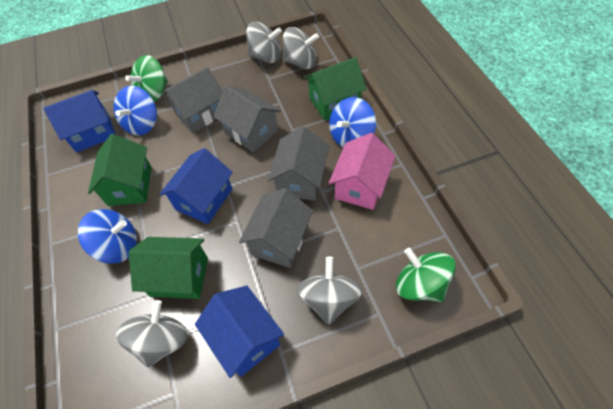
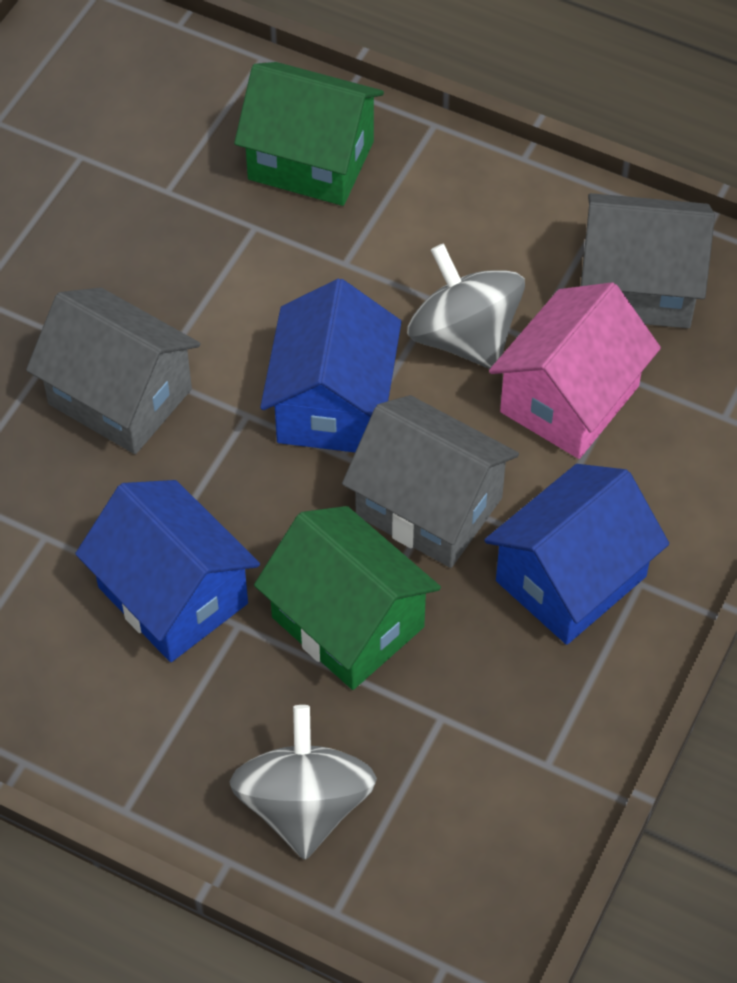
blue spinning top: [78,209,137,264] [113,86,157,136] [329,97,376,148] = 3 -> none = 0
green house: [88,134,152,206] [129,237,208,299] [304,57,367,120] = 3 -> [234,62,384,206] [254,506,441,690] = 2
green spinning top: [125,55,168,102] [396,248,456,302] = 2 -> none = 0
grey house: [162,67,223,133] [213,86,280,153] [239,188,313,268] [268,126,329,201] = 4 -> [26,288,201,454] [342,395,519,568] [581,193,715,328] = 3
grey spinning top: [116,300,188,368] [246,22,282,63] [282,27,319,69] [296,257,362,325] = 4 -> [229,705,377,860] [407,244,525,369] = 2

